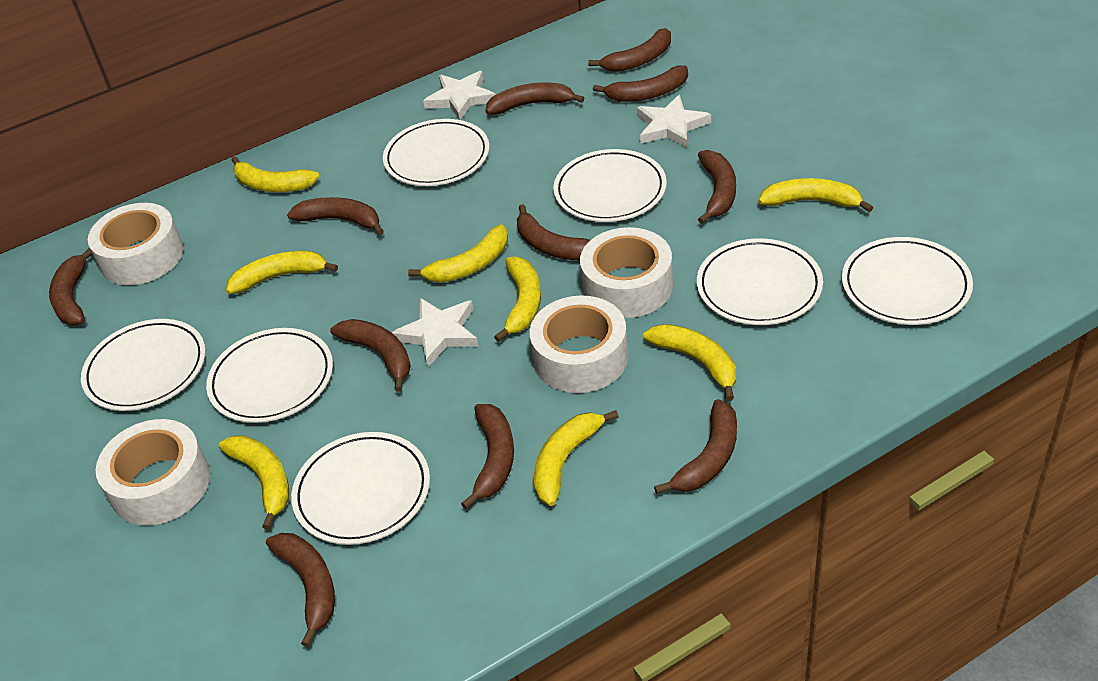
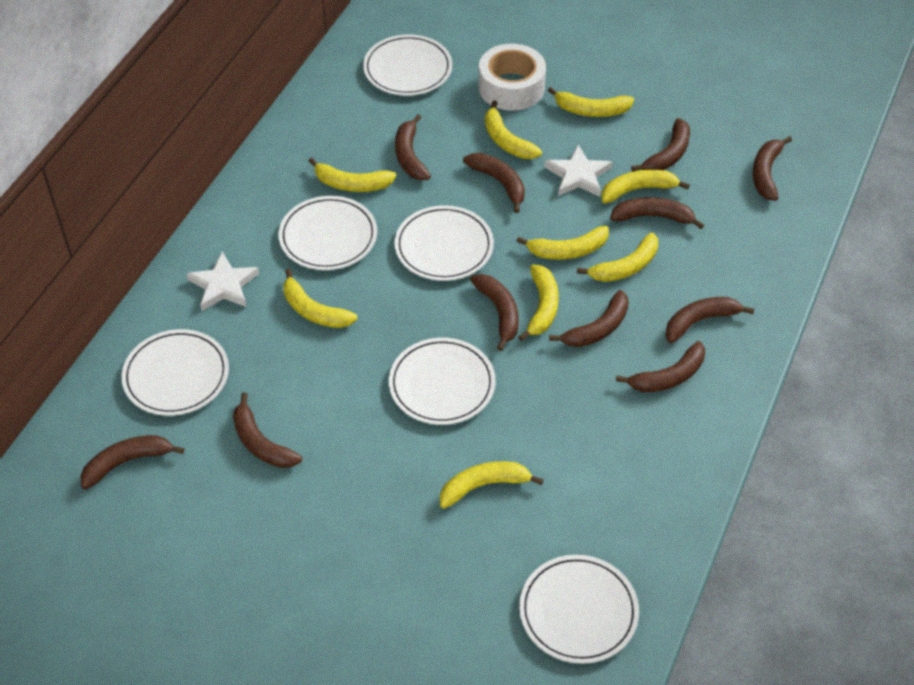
white plate: [81,319,206,411] [206,328,333,423] [291,432,430,545] [383,119,489,186] [553,149,667,222] [697,238,823,325] [842,237,973,325] = 7 -> [122,329,229,416] [278,196,377,270] [363,34,452,96] [389,338,496,425] [394,205,494,281] [519,555,639,664] = 6
white star: [392,298,479,367] [423,71,495,120] [637,95,711,148] = 3 -> [187,252,259,311] [545,145,612,197] = 2
white tape: [88,203,183,285] [96,419,210,525] [530,296,628,393] [580,227,673,318] = 4 -> [479,44,546,111] = 1
yellow banana: [218,435,289,530] [226,251,338,294] [232,156,320,192] [408,224,508,283] [494,256,541,342] [534,410,619,506] [643,324,736,401] [758,178,873,212] = 8 -> [284,269,357,328] [309,158,396,192] [440,461,543,509] [485,100,542,159] [517,226,609,260] [518,264,559,341] [548,87,634,117] [577,232,658,282] [601,169,690,204] = 9

